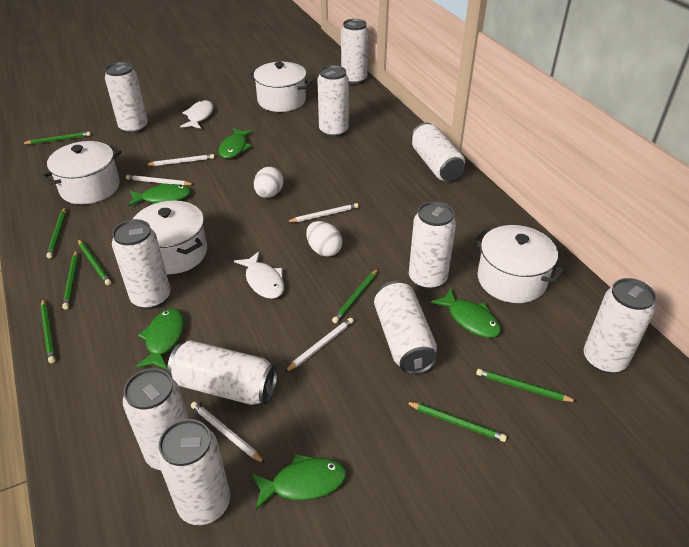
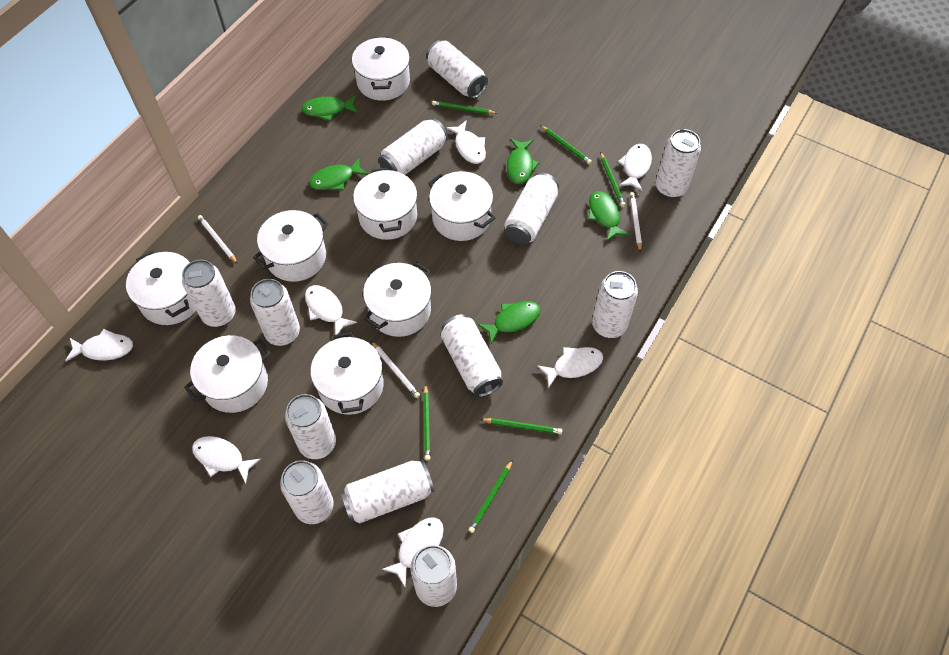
green pencil: [22,132,91,145] [41,299,55,363] [46,208,66,259] [62,250,78,309] [78,239,111,285] [332,268,379,323] [406,402,507,442] [476,369,577,402] = 8 -> [423,384,430,461] [432,101,498,114] [469,460,513,533] [480,418,562,434] [540,125,592,164] [600,152,625,207] = 6
white can: [105,62,148,134] [112,219,171,310] [123,368,188,470] [157,419,230,525] [167,340,278,405] [317,65,349,138] [341,19,369,85] [374,281,438,375] [409,201,456,290] [411,123,465,181] [584,278,656,374] = 11 -> [182,260,236,327] [250,279,300,346] [280,460,334,524] [285,394,336,459] [341,460,434,523] [378,118,448,175] [410,545,457,607] [426,40,488,99] [441,314,503,397] [504,172,559,245] [592,271,638,338] [656,129,701,198] = 12
white egg: [254,167,284,198] [306,221,343,257] = 2 -> none = 0
white fish: [180,100,213,129] [234,251,284,299] = 2 -> [65,329,133,362] [192,436,261,483] [305,285,357,335] [382,517,444,587] [446,120,486,164] [537,347,603,389] [618,144,652,191] = 7
white pencil: [126,175,194,186] [145,154,215,166] [191,401,265,464] [285,318,354,372] [287,203,358,223] = 5 -> [198,215,237,263] [371,341,420,398] [630,192,642,252] = 3
white pot: [41,141,121,204] [133,201,207,274] [249,62,312,112] [474,225,565,303] = 4 -> [126,251,196,325] [184,335,271,413] [253,210,329,282] [310,332,384,415] [352,36,410,101] [353,167,417,240] [363,262,431,337] [428,171,495,241] = 8

